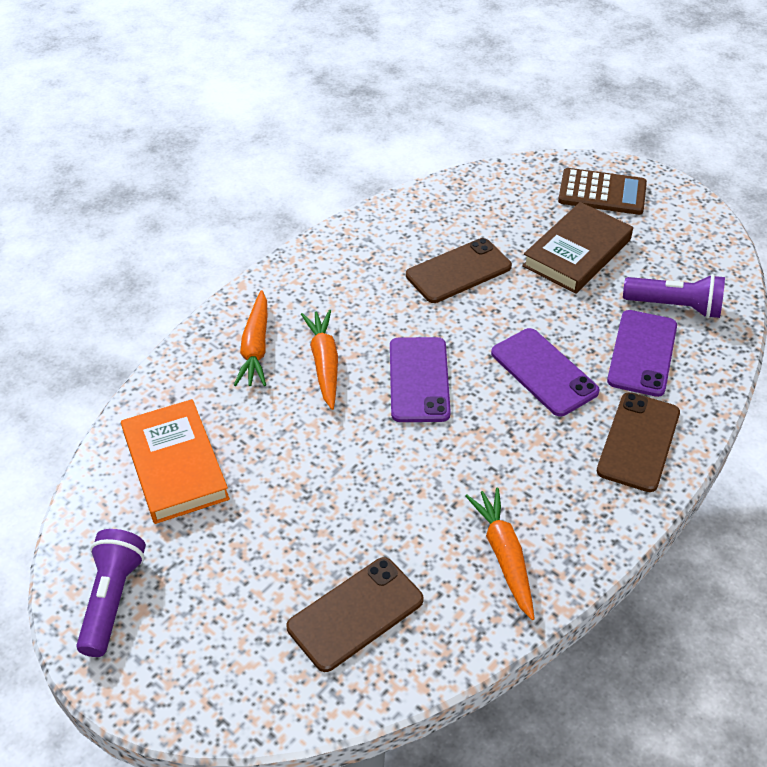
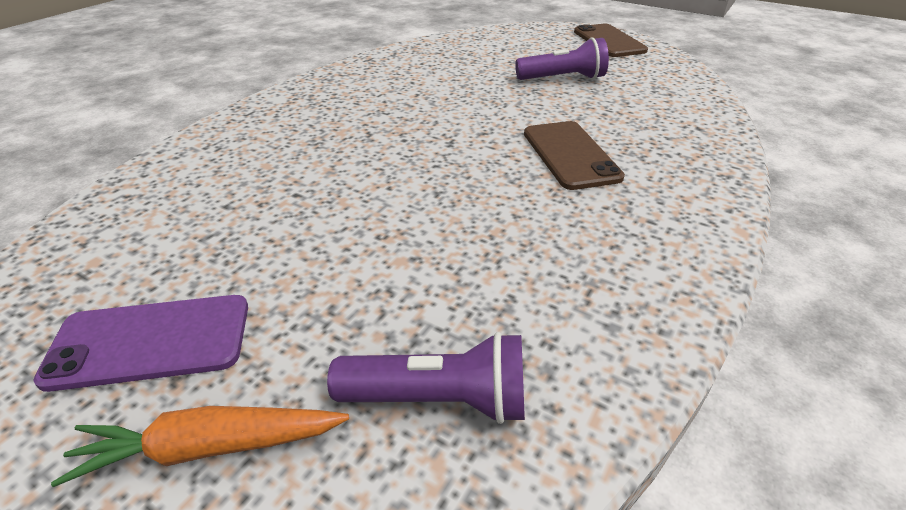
brown book: [522,202,633,294] = 1 -> none = 0
brown calculator: [558,168,647,215] = 1 -> none = 0
brown phone: [287,557,424,672] [406,238,512,303] [597,392,680,492] = 3 -> [524,121,625,190] [574,24,648,57] = 2
orange book: [121,399,230,524] = 1 -> none = 0
orange carrot: [234,290,267,386] [301,310,338,410] [466,488,535,620] = 3 -> [51,406,349,487] = 1
purple phone: [390,337,451,422] [491,328,600,417] [607,310,677,397] = 3 -> [33,295,248,392] = 1

